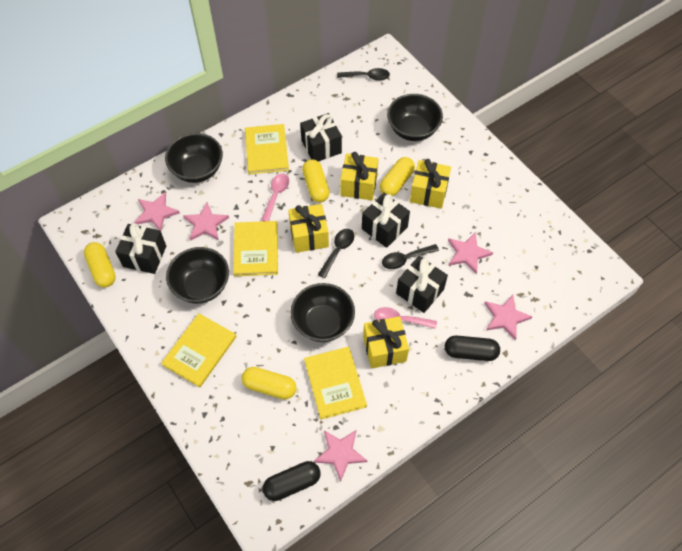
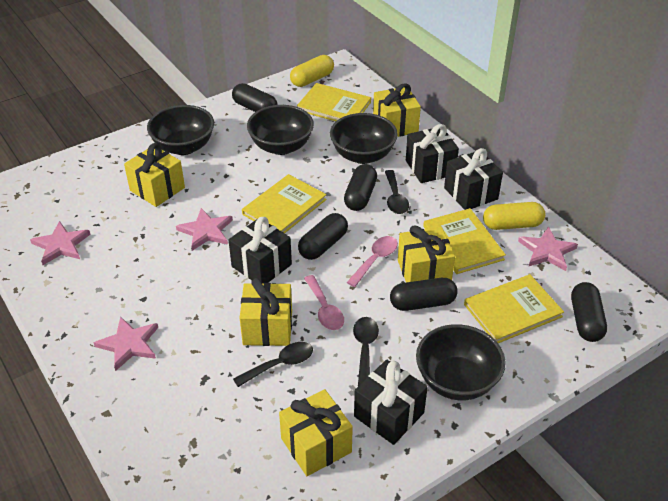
black capsule: [263,461,321,501] [445,336,500,361] = 2 -> [232,83,278,112] [298,213,348,260] [344,164,377,211] [390,278,458,311] [571,282,607,342] = 5
pink star: [134,192,180,231] [183,202,229,241] [314,430,367,482] [448,232,493,274] [484,295,533,340] = 5 -> [30,221,91,265] [94,317,158,371] [176,208,233,251] [518,227,578,271] = 4
yellow capsule: [84,242,116,288] [242,367,297,399] [302,159,330,202] [380,157,415,196] = 4 -> [290,55,334,87] [483,202,546,230] = 2
yellow gift: [288,204,329,253] [341,152,379,200] [363,316,409,369] [410,159,451,209] = 4 -> [124,143,185,207] [240,278,292,346] [279,389,353,476] [373,83,421,137] [398,225,455,282] = 5

